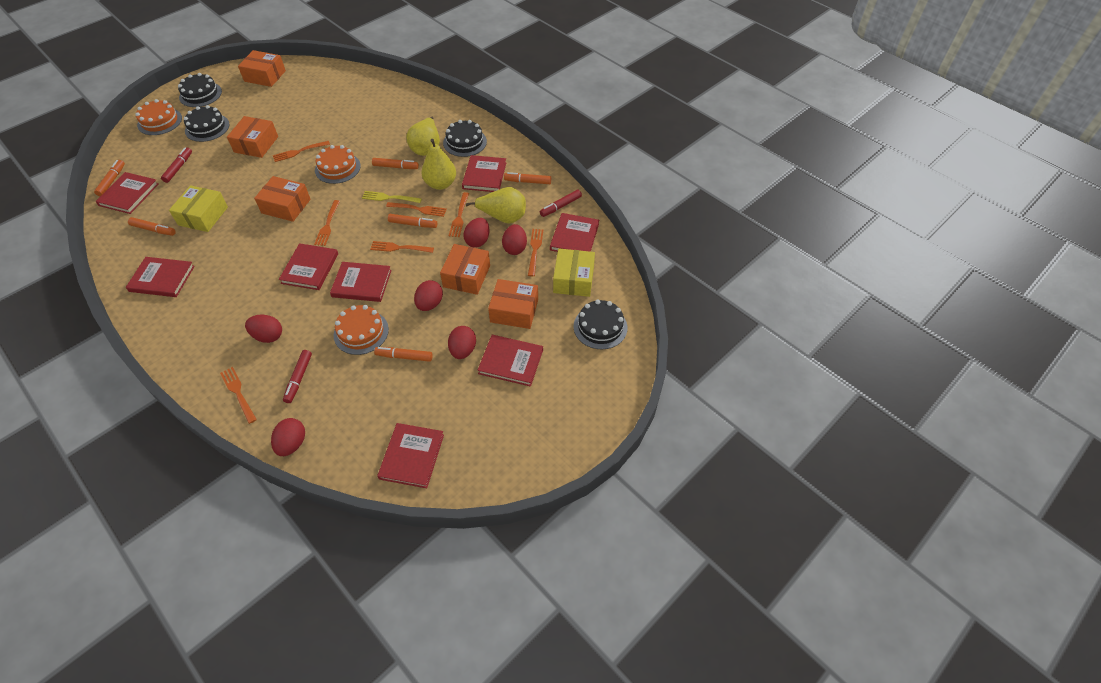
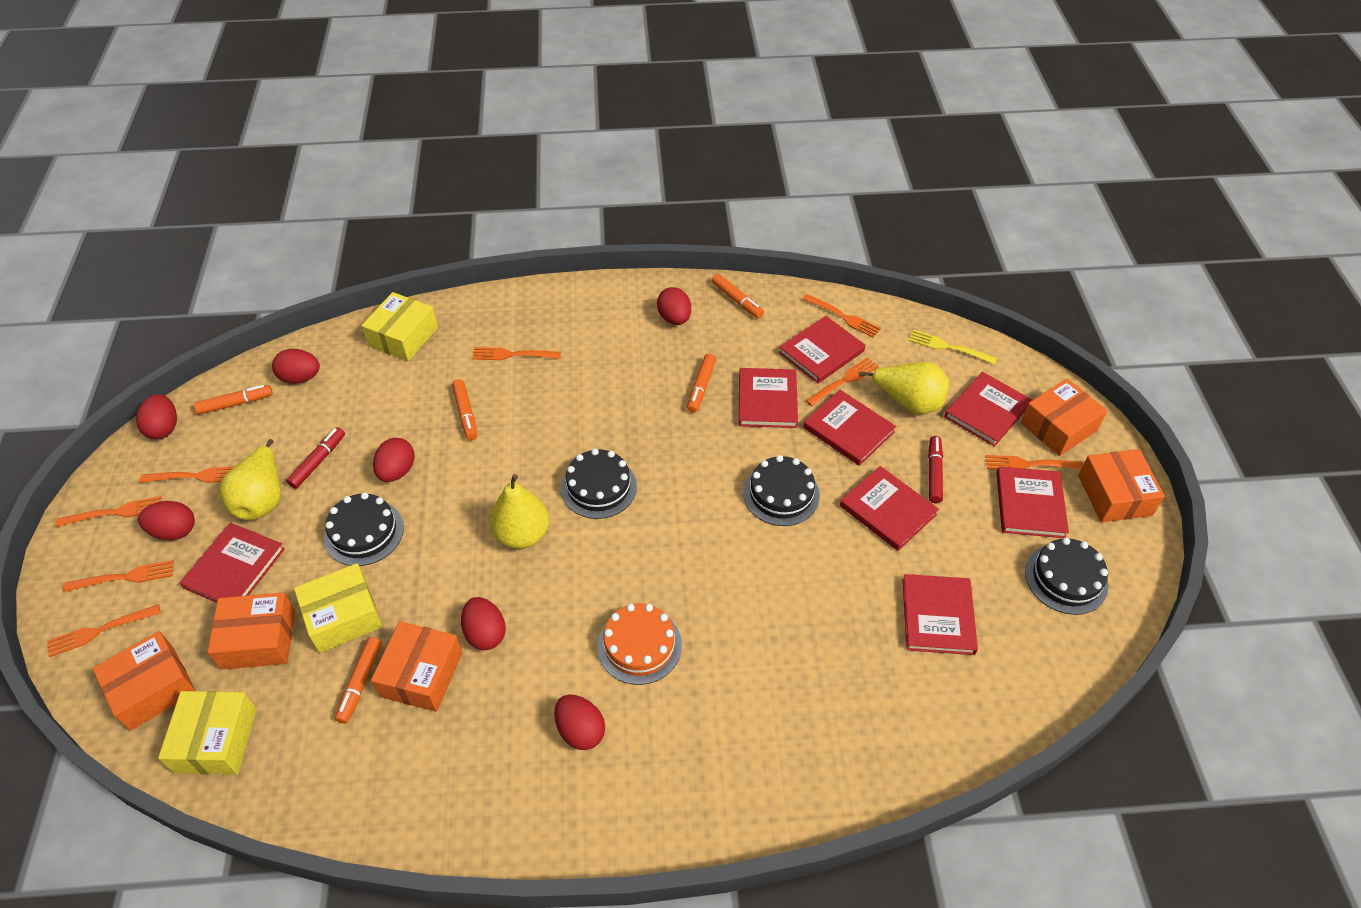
orange cake: [135,99,182,135] [315,145,361,184] [334,305,389,355] = 3 -> [597,603,682,685] = 1
orange fork: [220,367,257,424] [273,141,330,162] [314,200,340,246] [370,241,434,253] [386,202,447,217] [449,192,469,237] [528,229,543,276] = 7 -> [47,604,160,657] [56,496,162,527] [63,560,174,592] [139,466,235,483] [472,347,561,360] [802,294,881,338] [805,357,879,406] [985,455,1083,470] = 8
orange marker: [94,160,125,196] [128,217,176,236] [372,158,419,169] [374,347,433,362] [388,214,437,228] [504,172,551,184] = 6 -> [194,385,273,415] [335,637,382,724] [452,379,477,440] [687,353,716,413] [712,274,764,318] = 5
red egg: [245,314,282,343] [271,418,305,456] [414,280,443,311] [448,326,476,359] [463,218,490,248] [502,224,527,255] = 6 -> [136,394,177,439] [138,501,195,540] [272,349,320,384] [373,438,415,482] [461,597,506,650] [554,695,605,750] [657,287,691,325] = 7
red marker: [161,147,192,183] [283,350,312,403] [540,190,582,217] = 3 -> [286,427,345,489] [928,436,943,503] = 2
yellow box: [169,185,228,232] [553,249,595,297] = 2 -> [158,691,257,775] [294,563,383,653] [361,292,438,361] = 3

